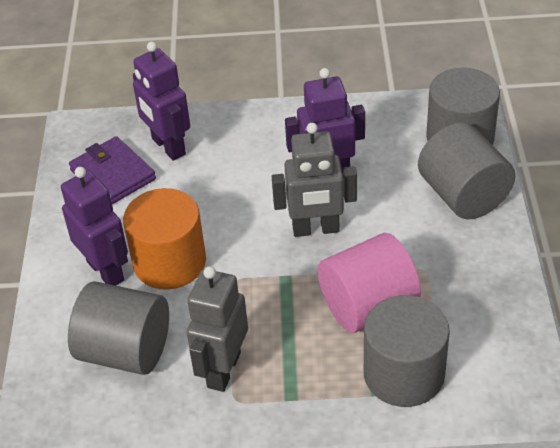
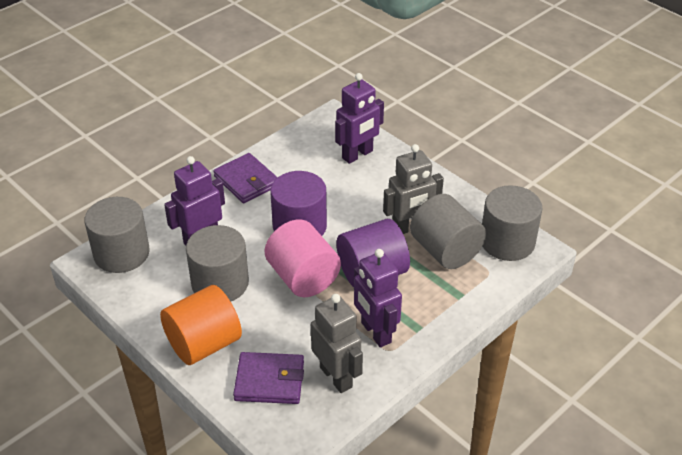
purple cylinder: none = 0 -> [270,171,327,236] [337,219,410,287] = 2
purple wallet: [69,136,156,204] = 1 -> [213,153,278,203] [233,352,304,404] = 2

